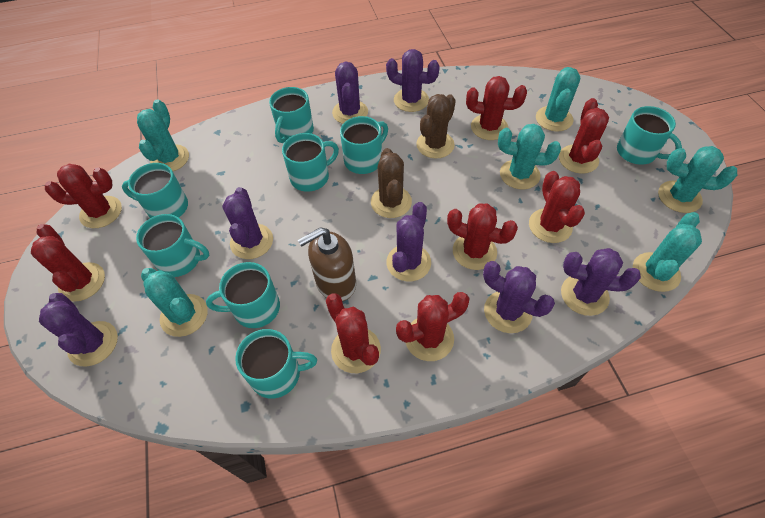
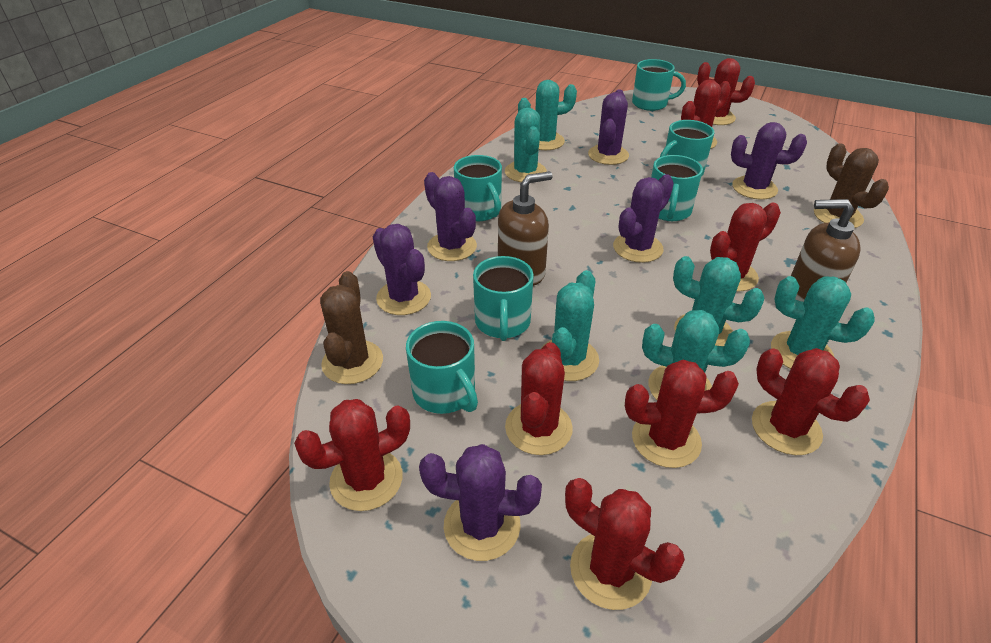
brown soap dispenser: [298,227,356,301] = 1 -> [498,172,553,286] [791,199,861,302] = 2
purple cactus: [39,293,118,367] [222,187,273,259] [332,61,368,124] [386,49,440,112] [387,202,431,281] [483,261,555,333] [561,248,641,316] = 7 -> [373,224,431,315] [419,444,542,561] [424,172,477,261] [588,89,629,165] [613,174,674,263] [731,122,807,200] = 6
turquoise mug: [122,163,188,218] [136,214,209,277] [206,262,280,328] [235,329,317,399] [269,87,314,143] [282,133,339,192] [340,116,388,174] [617,106,682,165] = 8 -> [406,321,478,414] [454,155,502,221] [473,256,534,341] [632,59,686,111] [651,155,703,221] [660,120,715,175] = 6

